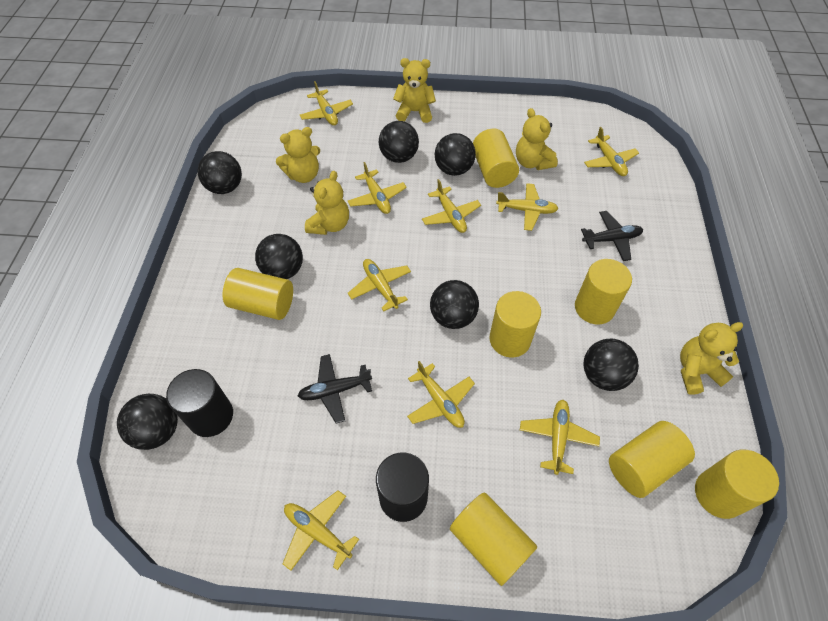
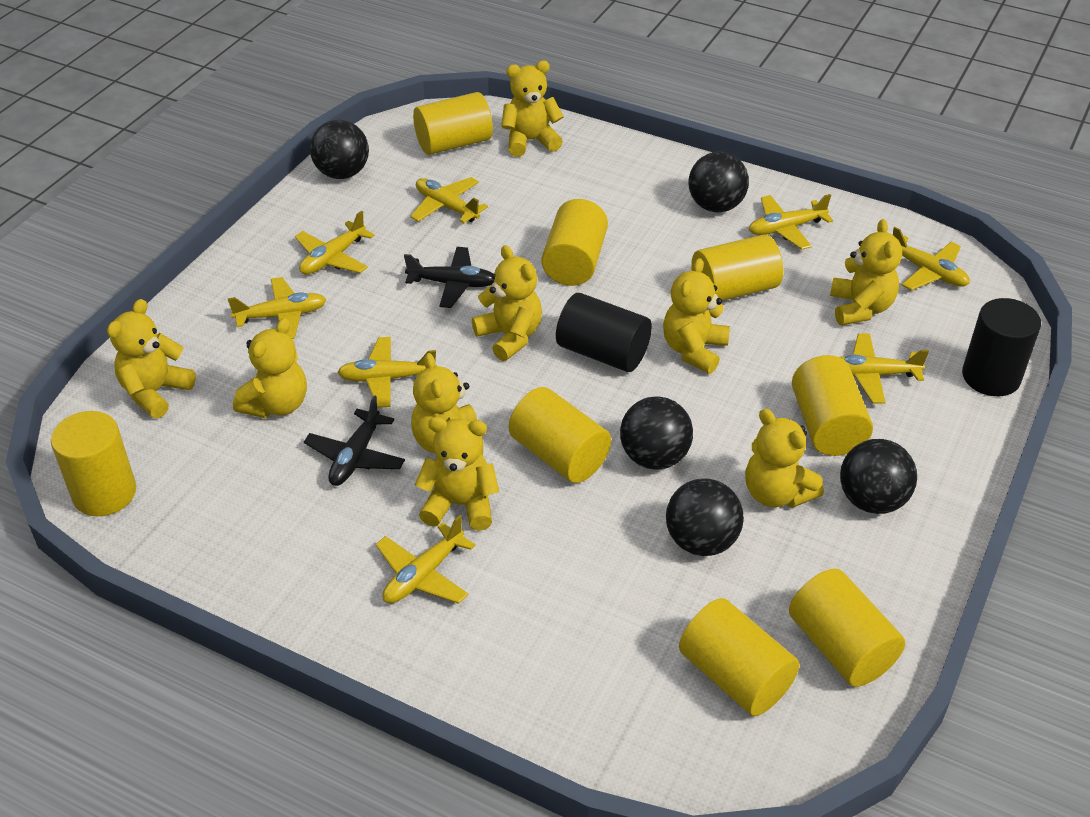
black ball: [117,394,178,450] [198,151,242,194] [255,234,303,279] [379,121,419,163] [430,280,479,329] [435,133,476,176] [584,339,639,391] = 7 -> [310,120,369,179] [620,396,693,470] [666,479,744,556] [688,152,749,213] [840,439,917,514] = 5
yellow cylinder: [223,268,293,320] [450,492,537,586] [473,129,519,188] [489,291,541,358] [575,259,632,324] [609,421,695,498] [695,450,779,519] = 7 -> [51,411,136,516] [413,92,493,155] [509,387,611,483] [542,199,608,286] [679,598,800,716] [691,234,783,301] [789,569,905,687] [792,355,873,456] = 8
yellow plane: [283,490,359,571] [300,81,353,126] [348,162,407,214] [348,259,411,312] [407,361,475,428] [422,179,481,233] [496,183,559,231] [520,400,600,475] [584,127,639,176] = 9 -> [228,277,326,339] [295,211,375,275] [337,337,437,407] [376,515,476,604] [410,177,488,223] [749,194,833,250] [840,334,929,404] [893,227,970,290] = 8
yellow teddy bear: [276,127,320,183] [305,171,349,235] [393,58,436,123] [516,108,558,170] [680,322,744,395] = 5 -> [107,299,196,418] [233,318,307,418] [411,353,483,456] [415,417,499,531] [472,245,542,361] [501,60,564,157] [663,258,730,374] [745,409,824,508] [830,219,902,325] = 9

